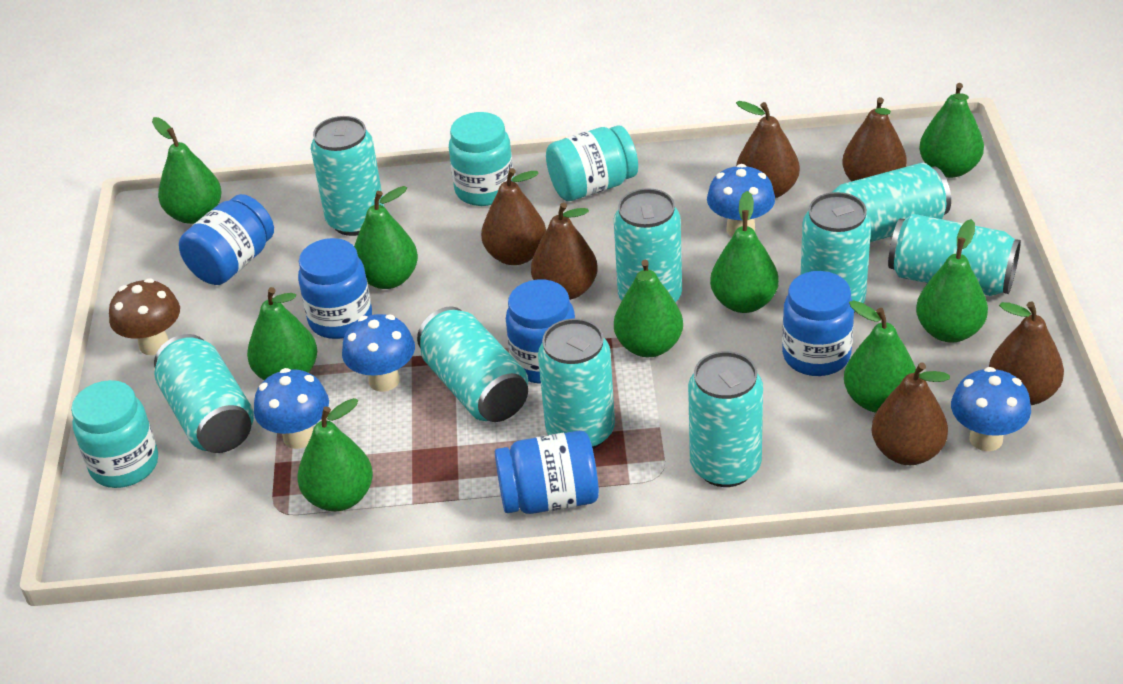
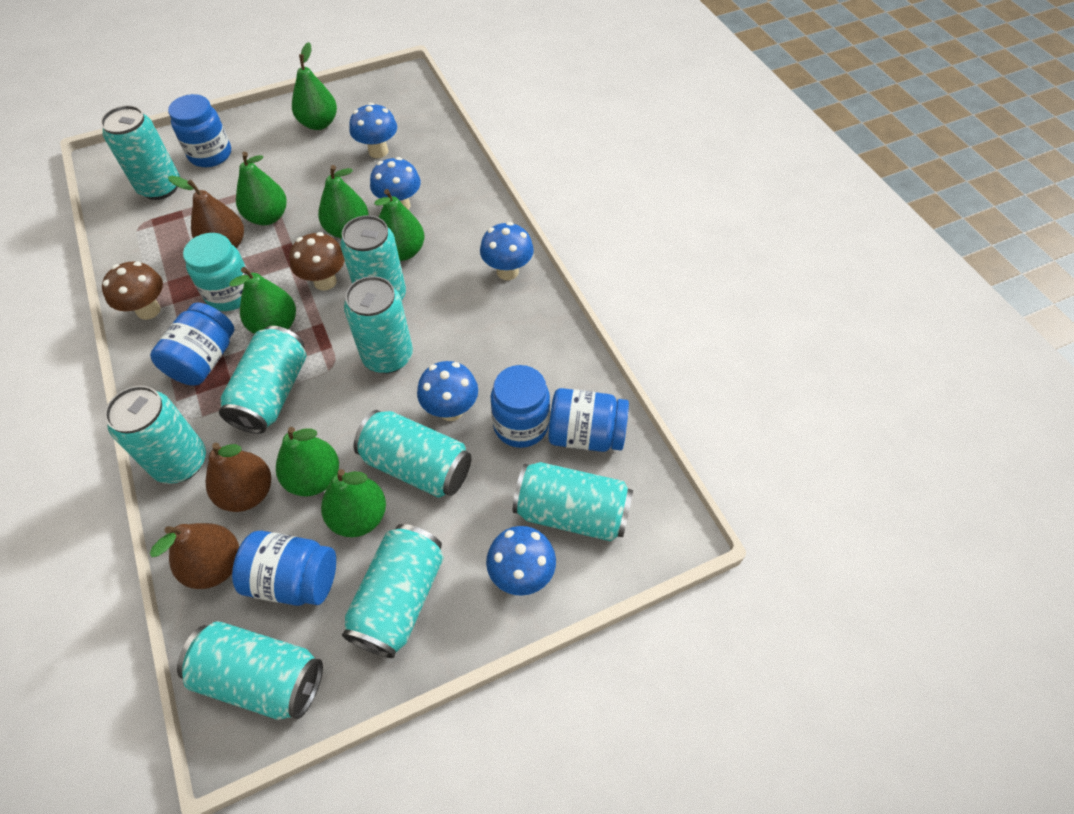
blue mushroom: [254,368,329,449] [342,314,415,392] [707,164,775,237] [951,367,1031,451] = 4 -> [349,103,397,158] [370,157,421,210] [417,361,478,421] [480,222,534,280] [486,526,556,596] = 5
brown mushroom: [109,278,180,355] = 1 -> [102,262,163,320] [289,232,345,290] = 2
brown pear: [481,168,546,265] [531,202,598,300] [736,101,800,198] [842,97,907,182] [871,362,950,465] [989,301,1064,405] = 6 -> [150,523,239,589] [168,176,244,248] [206,443,271,512] = 3
green pear: [152,117,221,224] [247,287,317,380] [297,398,373,511] [354,186,418,289] [614,260,683,357] [710,191,779,313] [844,300,916,413] [916,219,988,343] [919,83,984,178] = 9 -> [229,267,296,334] [236,152,287,225] [276,427,339,496] [292,42,337,130] [318,165,369,239] [321,469,386,537] [374,189,424,261] = 7
turquoise jar: [71,380,158,488] [449,112,514,206] [546,125,638,201] = 3 -> [183,233,247,311] = 1

